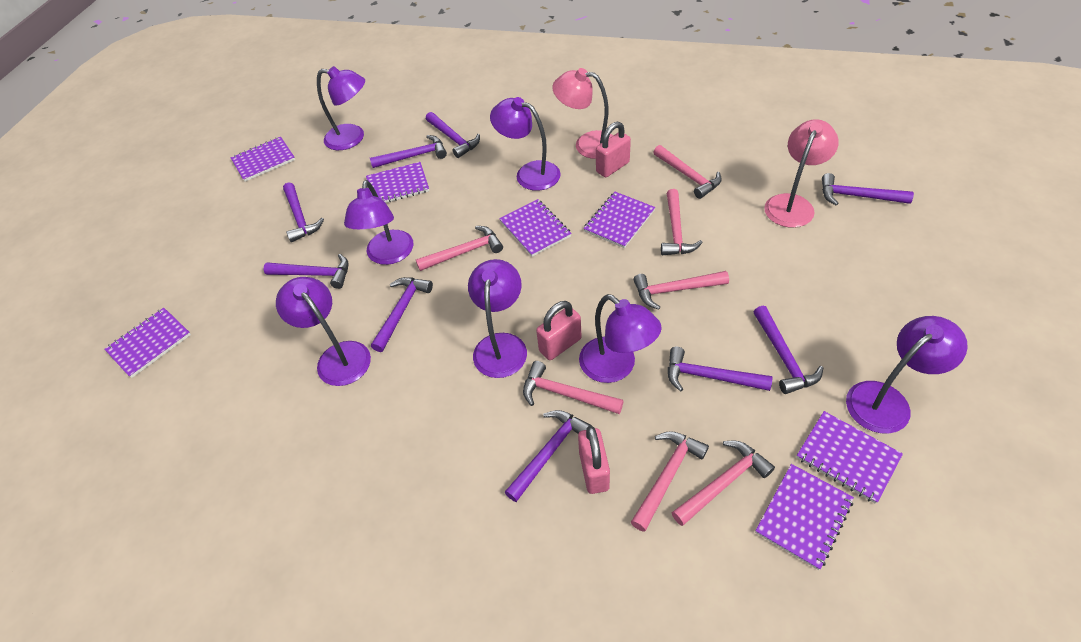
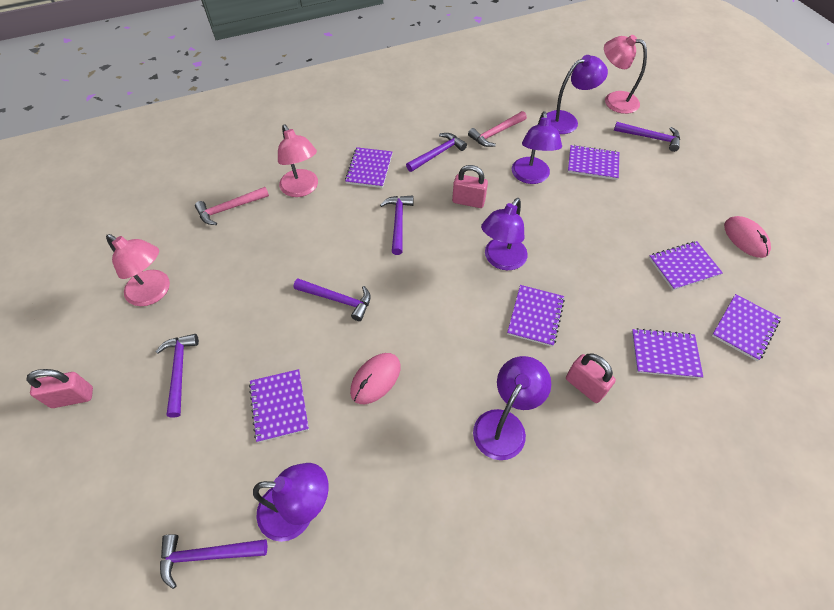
pink hammer: [416,226,503,271] [523,361,623,414] [631,431,709,532] [633,271,729,310] [653,145,722,199] [661,189,703,255] [672,441,775,526] = 7 -> [195,187,269,225] [468,111,527,147] = 2
pink lamp: [552,68,613,159] [764,119,839,228] = 2 -> [106,234,170,306] [278,125,318,197] [604,35,647,114] = 3
pink mouse: none = 0 -> [350,353,401,404] [724,216,771,258] = 2
purple hammer: [264,254,349,289] [283,182,324,242] [370,135,447,168] [371,277,433,352] [426,112,480,158] [505,410,592,502] [668,347,772,392] [753,306,823,394] [822,173,914,205] = 9 -> [156,334,199,418] [160,534,267,589] [294,279,371,321] [380,195,414,255] [406,133,467,172] [614,122,680,152] = 6
purple lamp: [276,277,371,386] [317,66,365,150] [344,180,413,265] [468,259,527,378] [490,97,561,191] [579,294,662,383] [846,316,968,434] = 7 -> [253,463,329,542] [473,356,551,460] [481,198,528,270] [512,111,562,184] [547,55,608,134] = 5

